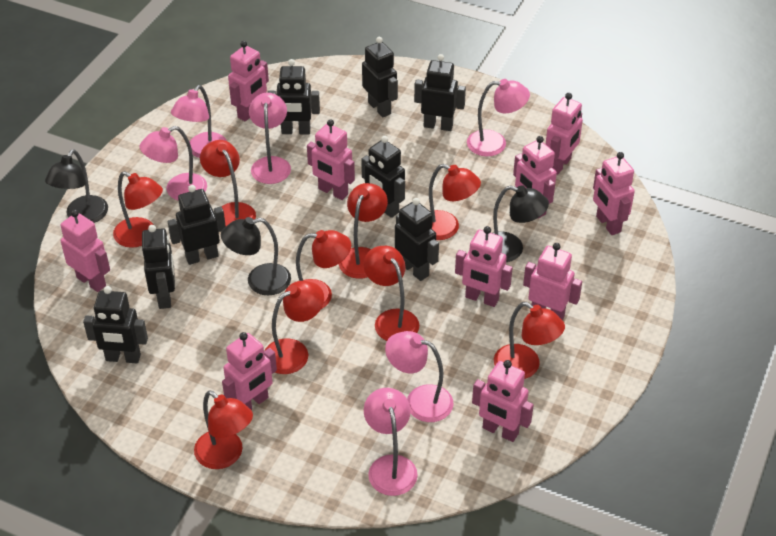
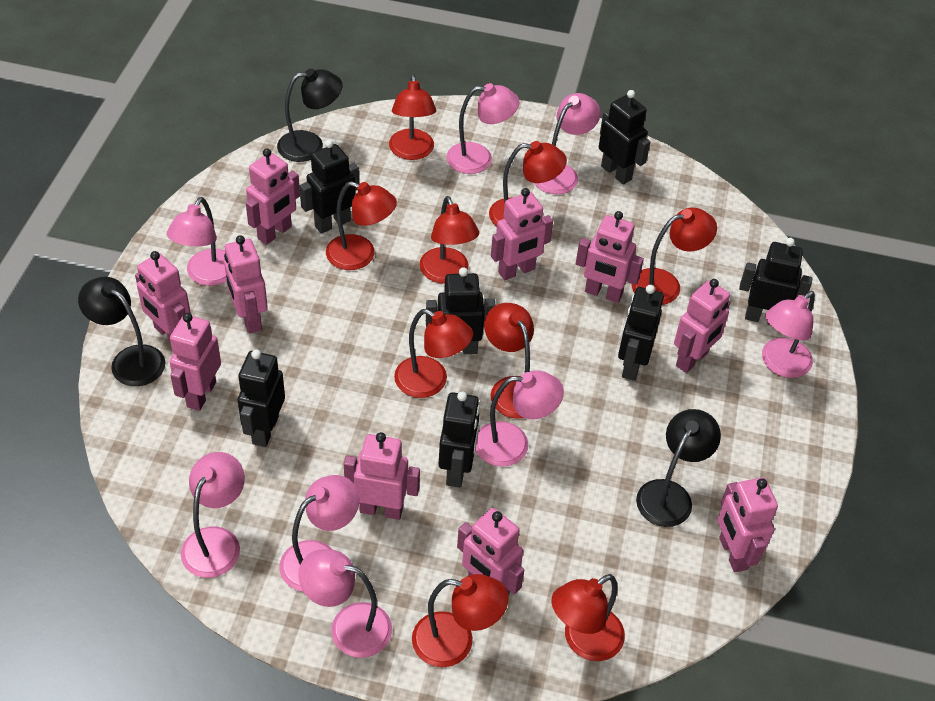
black robot: [83,286,148,363] [142,225,175,309] [168,185,226,265] [268,59,320,134] [361,136,405,218] [362,37,398,117] [395,198,439,281] [414,54,466,131] = 8 -> [238,350,285,447] [300,139,359,234] [426,267,496,354] [439,391,480,488] [599,90,650,184] [618,285,664,381] [739,238,812,325] = 7
pink lamp: [139,126,207,201] [171,85,227,158] [249,93,291,184] [364,388,418,496] [385,331,453,422] [467,79,530,156] = 6 -> [167,197,227,286] [181,452,245,578] [279,475,359,592] [298,549,392,658] [446,83,520,174] [476,370,564,467] [534,93,601,194] [762,291,815,378] = 8

